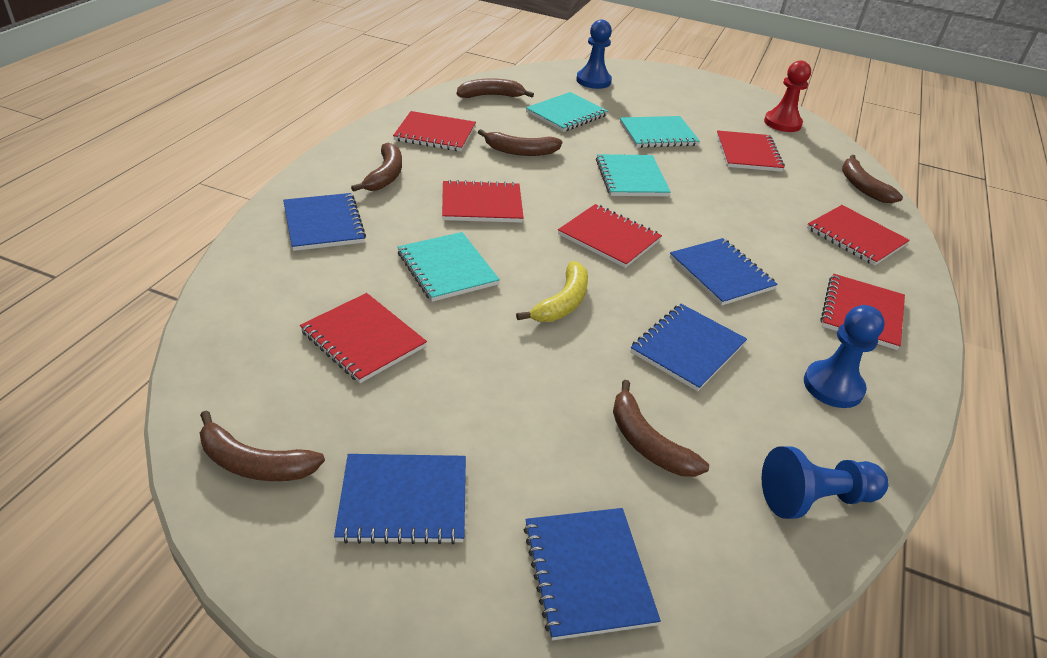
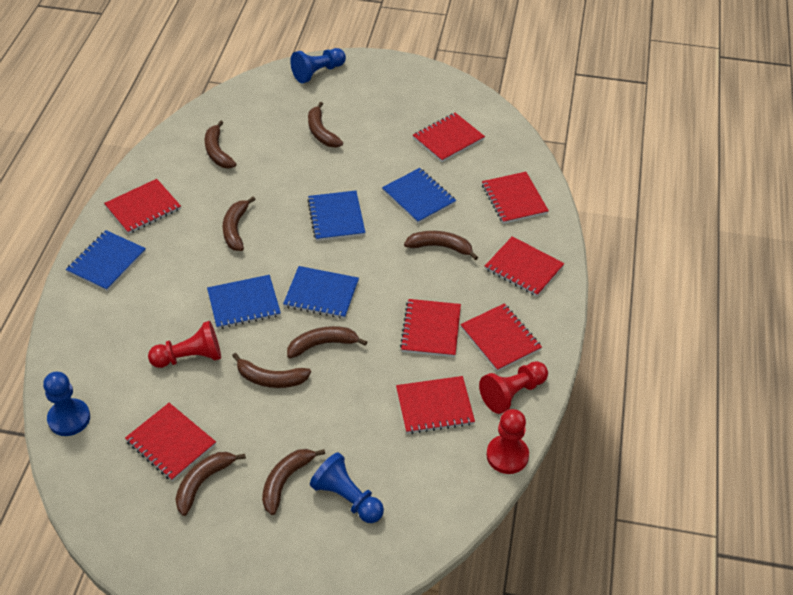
brown banana: [200,410,325,481] [351,142,402,192] [457,78,534,98] [478,129,562,156] [613,380,709,477] [842,154,903,203] = 6 -> [175,452,246,516] [204,120,236,168] [223,197,256,251] [232,353,311,388] [262,449,325,515] [287,326,367,358] [308,102,343,147] [404,231,478,260] = 8
red notebook: [300,293,427,383] [393,111,476,151] [442,180,524,223] [558,204,662,268] [717,130,785,172] [807,205,910,266] [821,274,905,350] = 7 -> [104,179,181,234] [125,403,216,481] [396,376,475,434] [400,299,461,357] [413,113,485,162] [460,304,542,371] [482,172,549,224] [485,236,564,297] = 8
red pawn: [764,61,811,132] = 1 -> [148,321,221,368] [479,361,548,414] [486,409,529,474] = 3
turquoise notebook: [398,232,500,302] [526,92,608,132] [596,154,671,196] [620,116,700,148] = 4 -> none = 0
yellow banana: [516,261,588,322] = 1 -> none = 0

